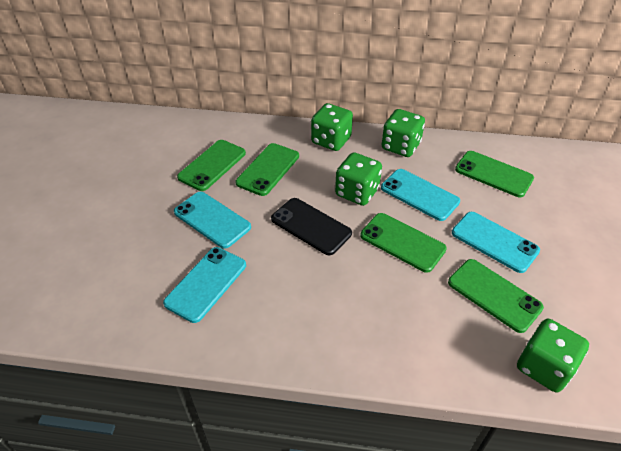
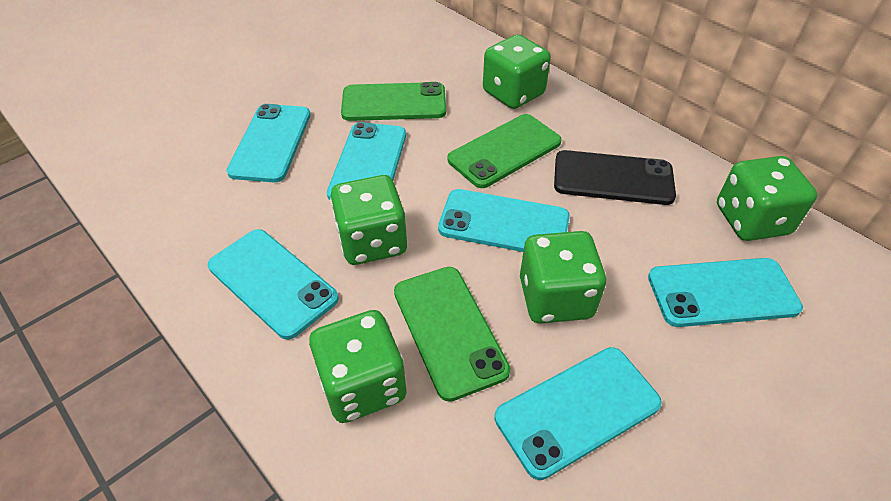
green dice: [311,103,353,151] [335,152,382,206] [382,109,425,157] [517,319,589,393] = 4 -> [309,310,407,423] [330,175,407,265] [483,35,551,109] [520,231,606,323] [717,156,818,241] = 5
green phone: [177,140,246,191] [236,143,299,196] [360,213,447,273] [448,259,544,333] [455,151,534,197] = 5 -> [341,82,446,121] [394,267,511,402] [447,114,562,188] = 3
turquoise phone: [163,247,246,323] [174,192,251,249] [381,169,460,221] [452,212,540,273] = 4 -> [208,229,339,339] [227,104,311,182] [327,122,406,200] [438,189,570,252] [495,347,662,480] [648,258,803,327] = 6

